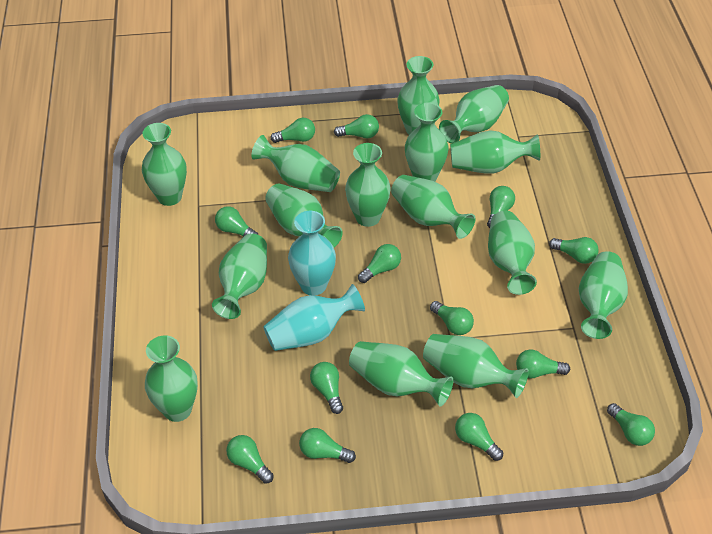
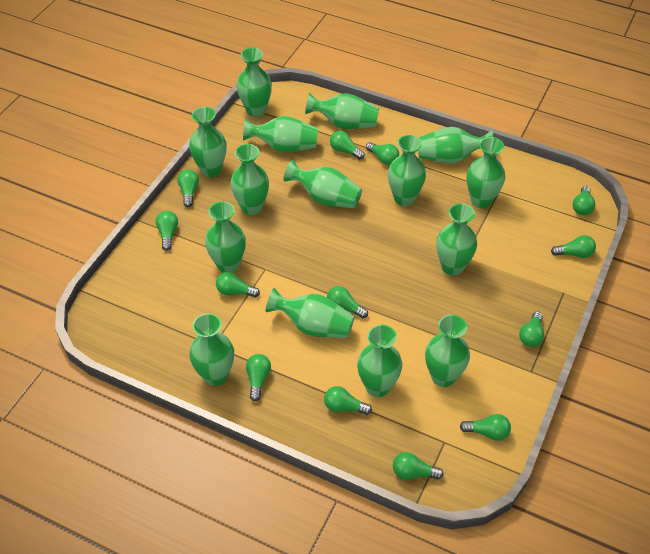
turquoise vase: [263,284,365,351] [288,211,336,296] = 2 -> none = 0

